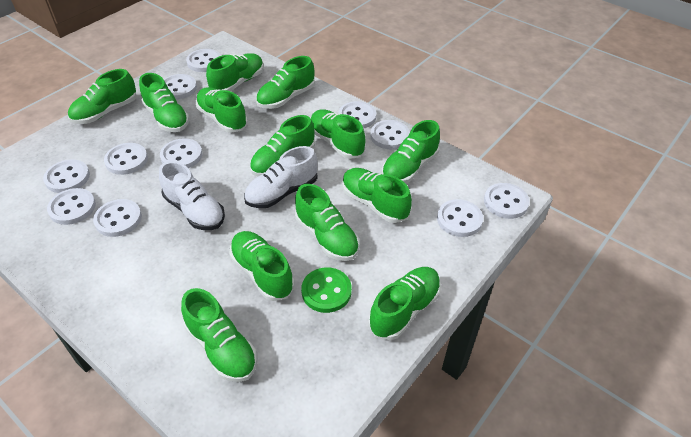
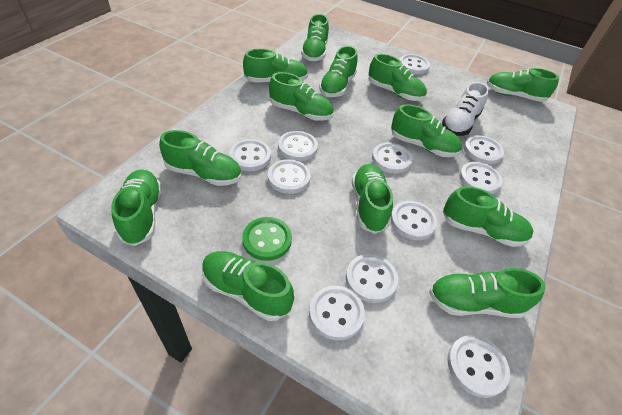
white shoe: [159,161,225,230] [244,146,318,208] = 2 -> [442,82,489,136] = 1

